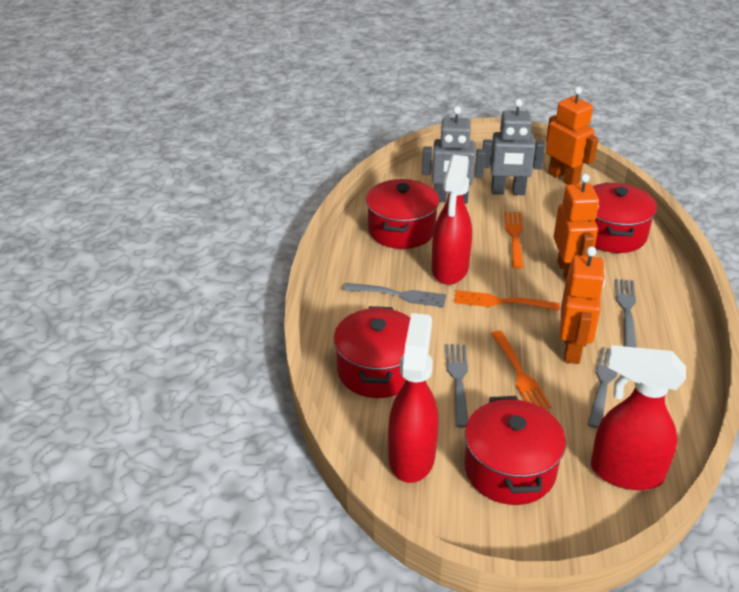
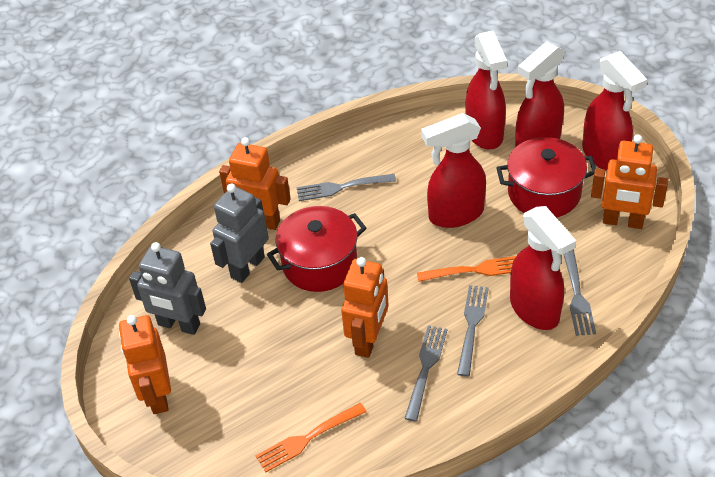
orange fork: [454,290,560,311] [491,331,551,410] [504,211,523,269] = 3 -> [255,403,367,472] [417,256,516,282] = 2
orange robot: [546,87,599,185] [554,174,599,282] [560,247,605,364] = 3 -> [119,315,171,414] [219,137,291,230] [341,257,389,358] [591,135,668,229] = 4
red pot: [334,306,410,398] [366,179,439,249] [464,396,566,505] [593,182,657,253] = 4 -> [267,206,367,292] [496,137,596,218] = 2
red spray bottle: [388,313,438,483] [432,155,472,285] [591,345,686,490] = 3 -> [421,113,486,228] [465,31,507,150] [510,206,576,330] [515,42,565,147] [582,51,647,171] = 5

